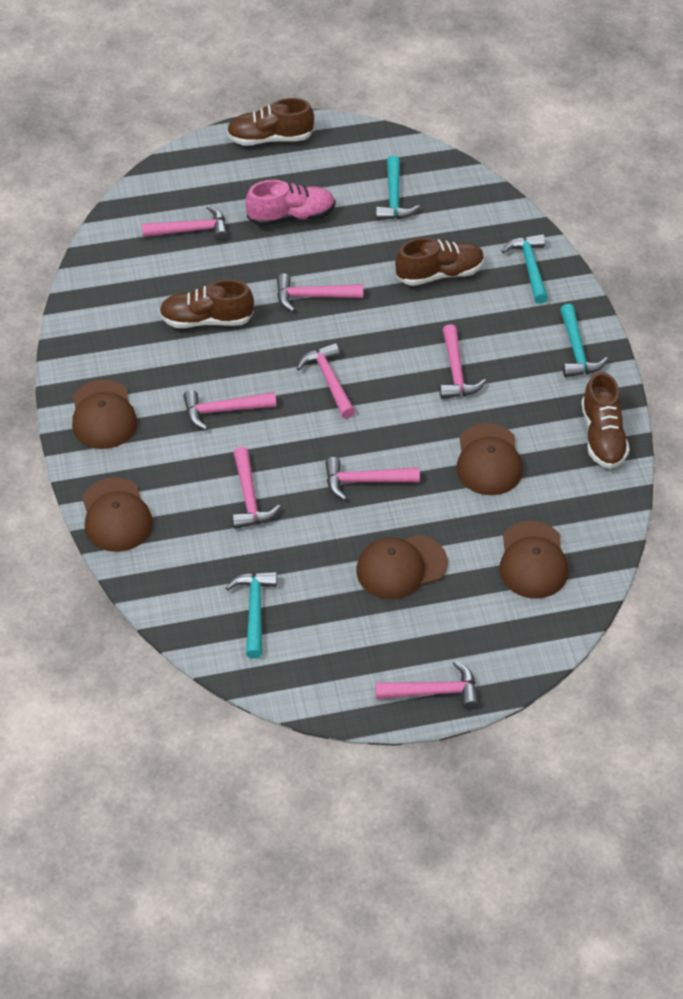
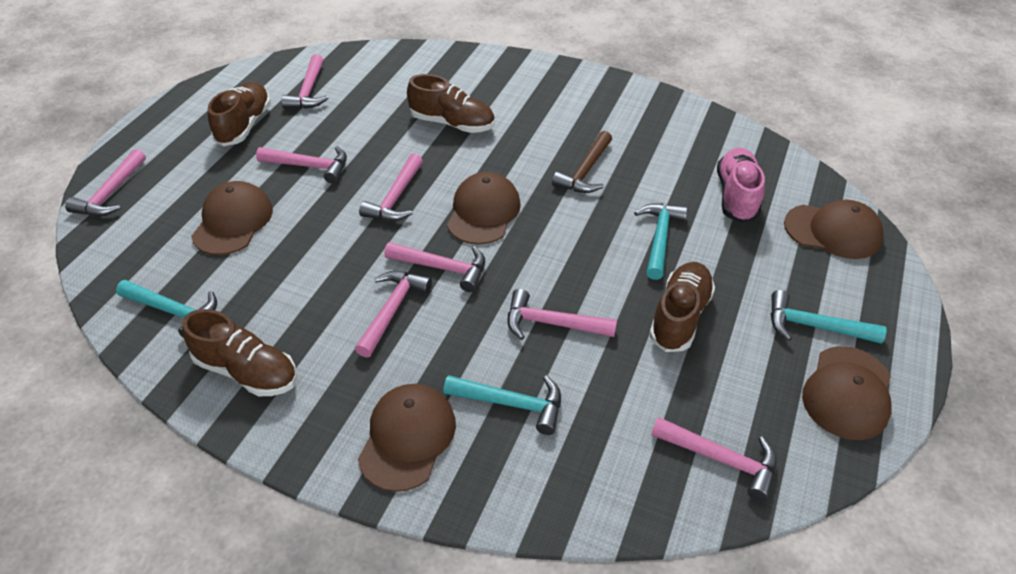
brown hammer: none = 0 -> [552,131,612,193] = 1

